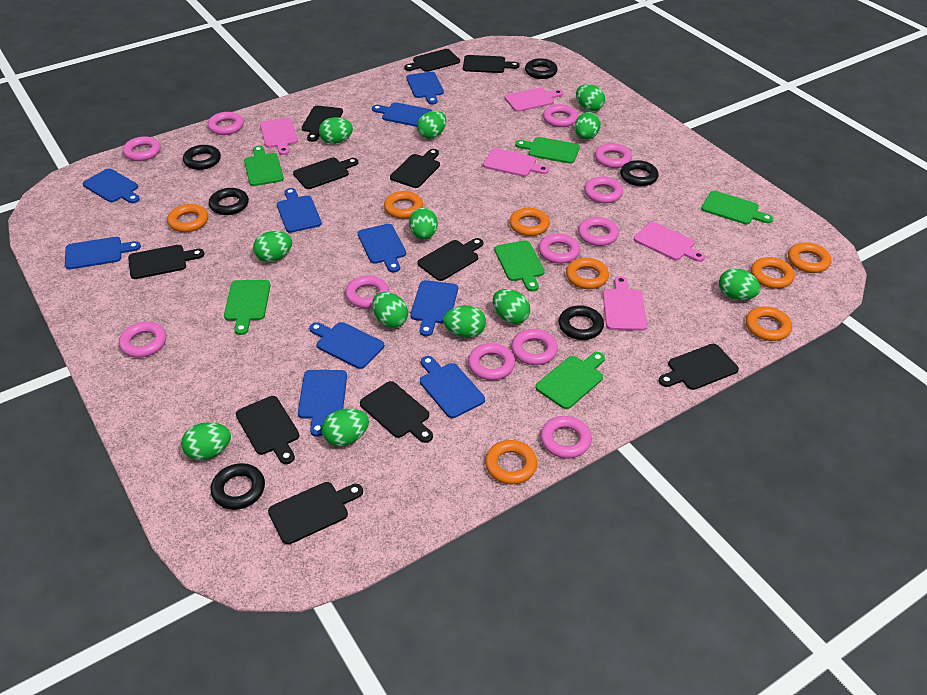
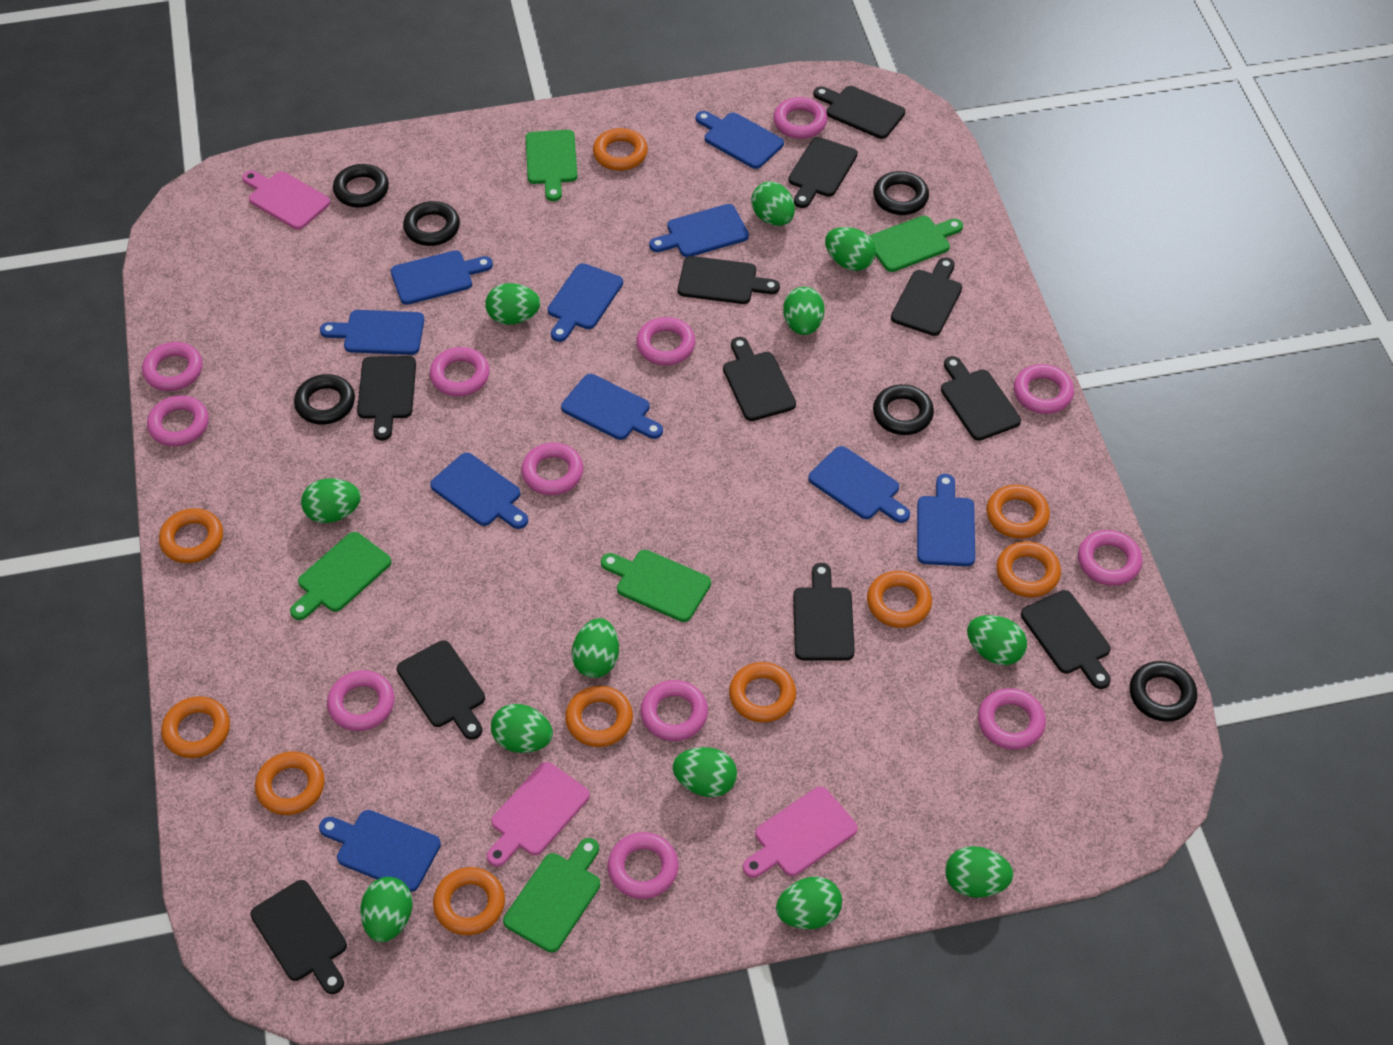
green cutting board: [224,280,271,335] [244,146,284,186] [494,240,545,291] [515,137,580,164] [536,352,605,409] [701,191,773,224] = 6 -> [290,532,391,620] [503,838,600,952] [526,130,578,201] [601,550,711,622] [869,216,963,272] = 5
orange ring: [167,204,208,232] [384,191,423,219] [485,440,537,485] [509,208,550,236] [566,258,609,289] [746,306,792,341] [751,257,795,289] [788,242,831,273] = 8 -> [159,508,223,563] [161,696,230,758] [255,751,325,815] [433,867,505,935] [565,686,633,747] [593,128,648,171] [729,662,796,723] [867,571,932,628] [987,484,1050,539] [996,541,1061,597] = 10
pink cutting board: [260,118,298,155] [483,148,549,177] [505,87,563,112] [603,276,647,331] [634,222,705,262] = 5 -> [242,171,330,230] [487,762,590,867] [743,786,858,878] = 3

